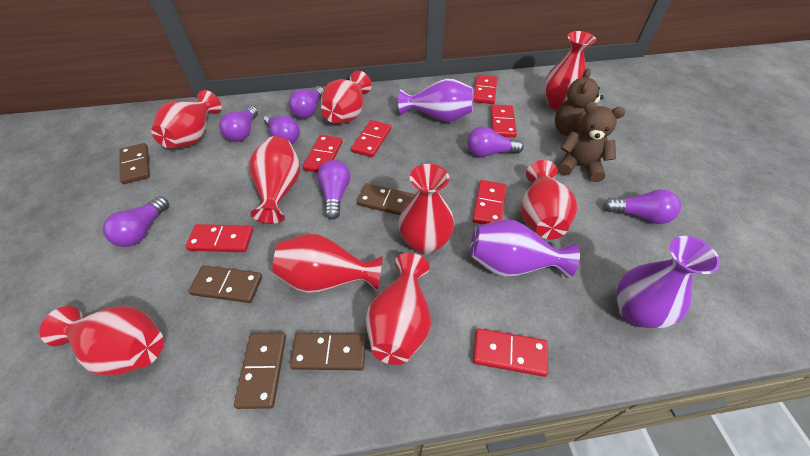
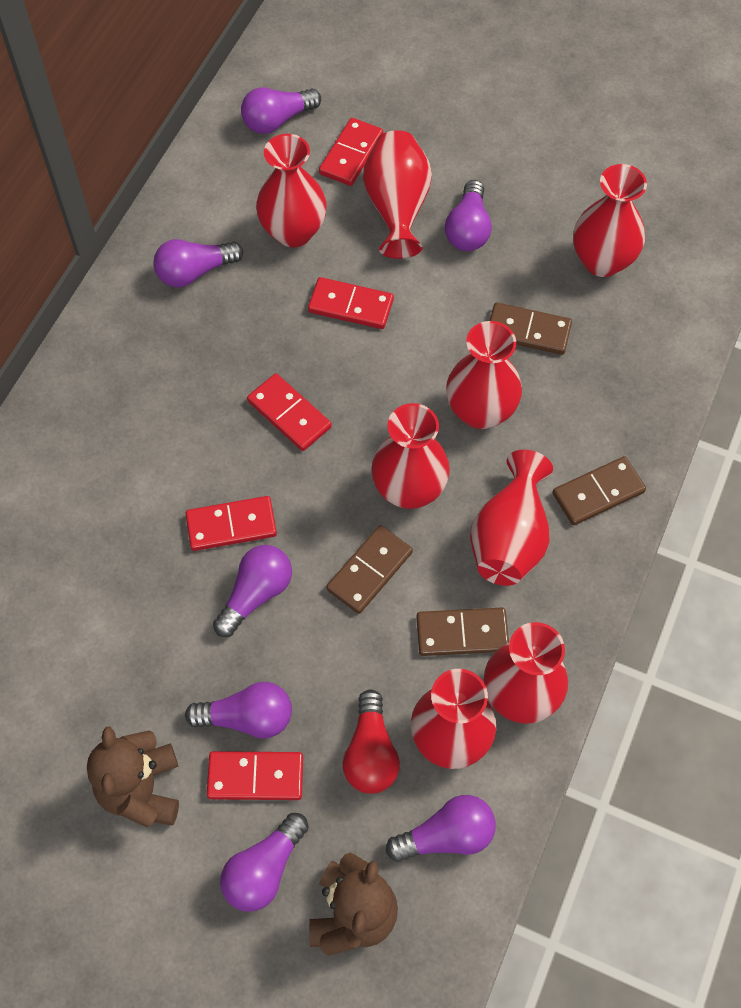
brown domino: [120,143,150,184] [188,265,262,303] [234,332,286,409] [290,333,366,370] [357,183,415,215] = 5 -> [326,525,413,614] [417,608,509,656] [490,303,572,355] [552,456,646,526] = 4
purple vase: [398,78,473,122] [470,219,580,278] [617,236,720,328] = 3 -> none = 0
red domino: [185,224,253,252] [303,135,342,173] [351,120,391,157] [472,180,506,225] [473,75,497,104] [473,328,548,377] [490,105,517,138] = 7 -> [185,496,277,551] [207,751,303,800] [247,373,332,451] [308,277,394,329] [319,118,383,186] = 5
red light bulb: none = 0 -> [343,689,400,794] = 1
red vase: [39,306,164,376] [151,90,222,148] [249,136,300,224] [272,234,383,293] [321,71,372,123] [366,253,431,365] [399,164,454,254] [521,160,577,239] [544,31,596,110] = 9 -> [256,134,327,247] [363,130,432,259] [371,403,450,509] [411,669,496,769] [446,321,522,429] [470,450,553,586] [484,622,568,724] [573,164,647,277] = 8

